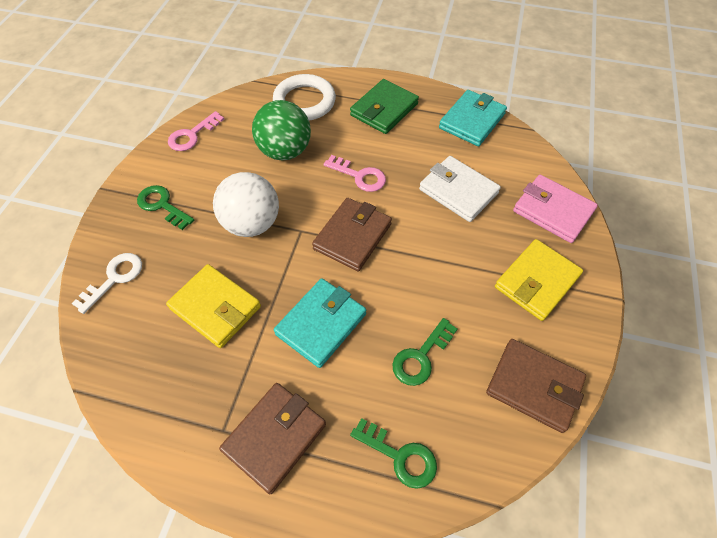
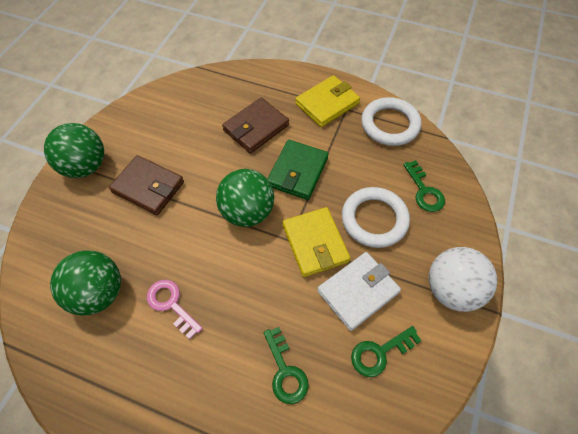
brown wallet: [219,383,326,494] [312,198,392,271] [486,339,586,433] = 3 -> [109,155,184,215] [222,98,289,153] = 2
green ball: [252,100,311,160] = 1 -> [44,123,104,178] [50,250,121,316] [216,169,274,227] = 3
pink key: [168,111,224,151] [324,155,386,192] = 2 -> [147,280,203,339] = 1
pink wallet: [513,175,598,243] = 1 -> none = 0
turquoise wallet: [274,278,366,368] [439,90,507,146] = 2 -> none = 0
white key: [72,253,142,314] = 1 -> none = 0
white ring: [273,74,336,121] = 1 -> [342,187,410,248] [361,97,421,146] = 2

